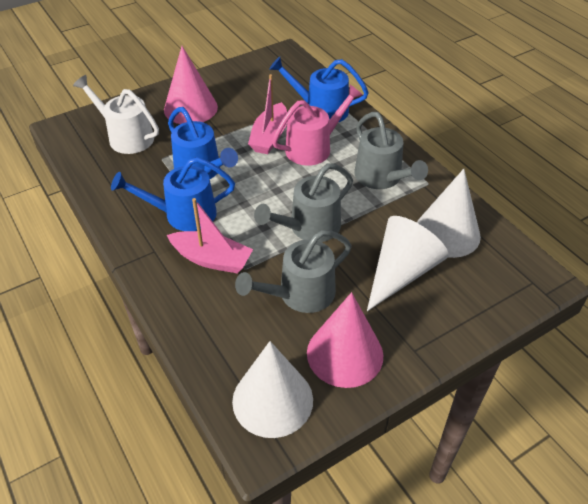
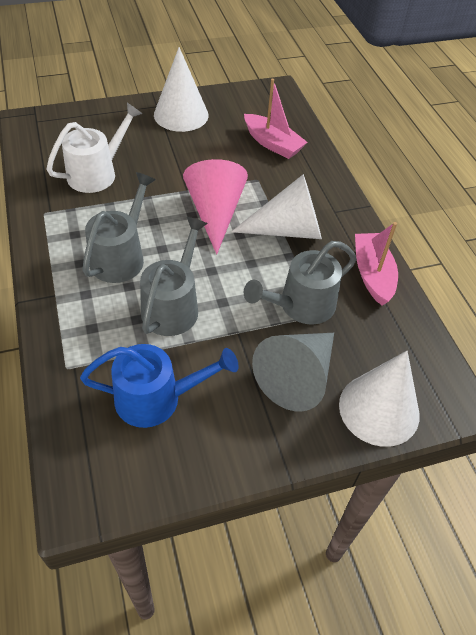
blue watering can: [111,157,235,231] [168,107,238,179] [269,57,369,122] = 3 -> [80,344,239,428] = 1
grey cone: none = 0 -> [252,333,334,411] = 1
pink cone: [164,46,218,124] [307,292,383,388] = 2 -> [183,159,248,255] = 1
pink watering can: [272,85,363,166] = 1 -> none = 0

